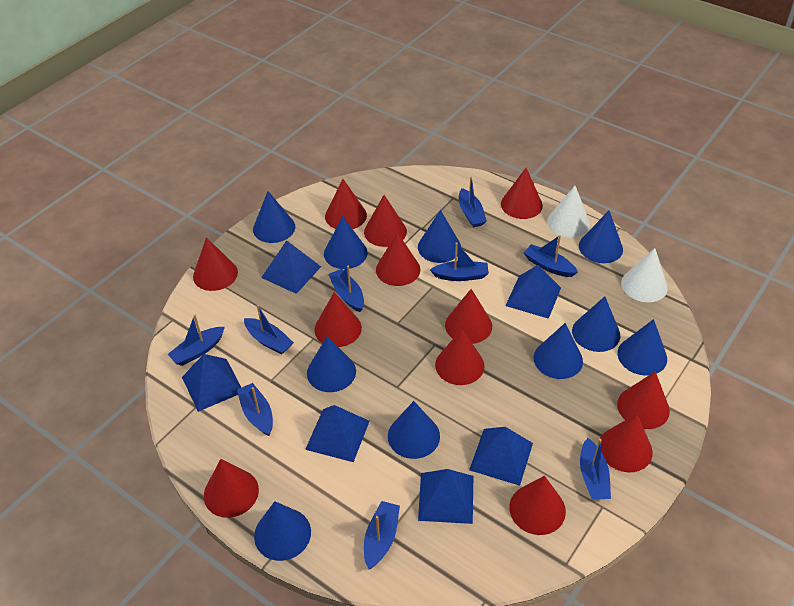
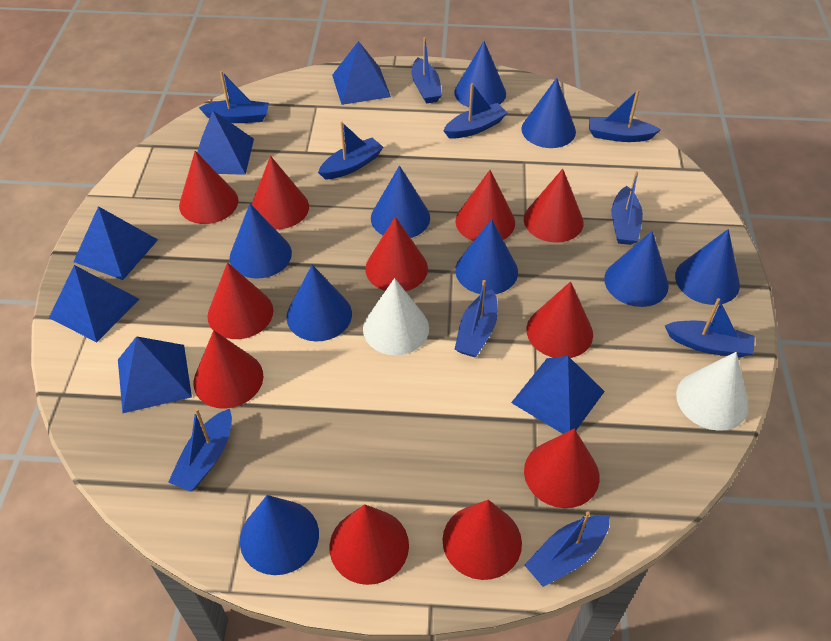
blue boat: [168,315,225,366] [237,383,273,436] [244,305,294,355] [328,266,364,312] [364,501,400,569] [430,242,489,281] [459,176,487,227] [524,235,578,277] [580,438,611,500] = 9 -> [168,408,232,492] [199,71,269,123] [318,122,383,180] [412,37,442,104] [443,83,507,139] [455,280,498,357] [524,511,610,587] [589,90,661,142] [612,171,643,245] [665,298,755,358] = 10
blue cone: [253,191,295,243] [254,501,311,561] [307,336,356,392] [324,216,368,269] [388,401,440,459] [418,210,461,263] [534,323,583,379] [572,296,620,352] [579,211,623,263] [617,319,667,376] = 10 -> [230,204,292,279] [240,495,319,575] [286,265,352,341] [371,166,430,238] [454,41,506,107] [455,219,518,294] [521,78,576,148] [604,231,669,307] [675,229,740,305] = 9
red cone: [193,237,238,291] [204,459,259,518] [314,292,362,347] [325,179,367,229] [364,195,407,247] [376,232,420,286] [435,329,484,385] [445,289,492,344] [501,168,543,219] [509,476,566,535] [600,414,653,472] [617,371,670,429] = 12 -> [179,151,238,224] [193,330,263,409] [208,262,273,339] [251,156,309,229] [330,504,409,585] [365,217,428,291] [442,500,522,580] [455,170,515,241] [524,169,584,243] [524,428,599,508] [526,281,593,358] = 11

